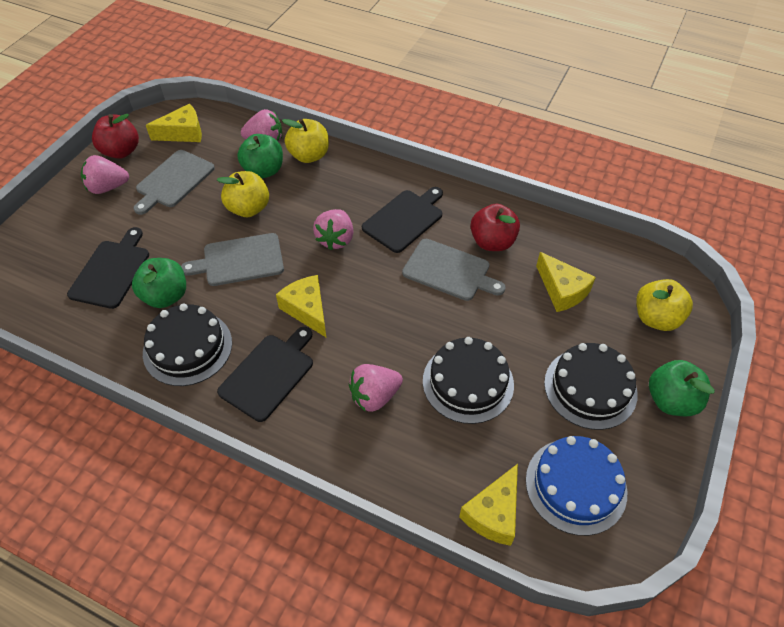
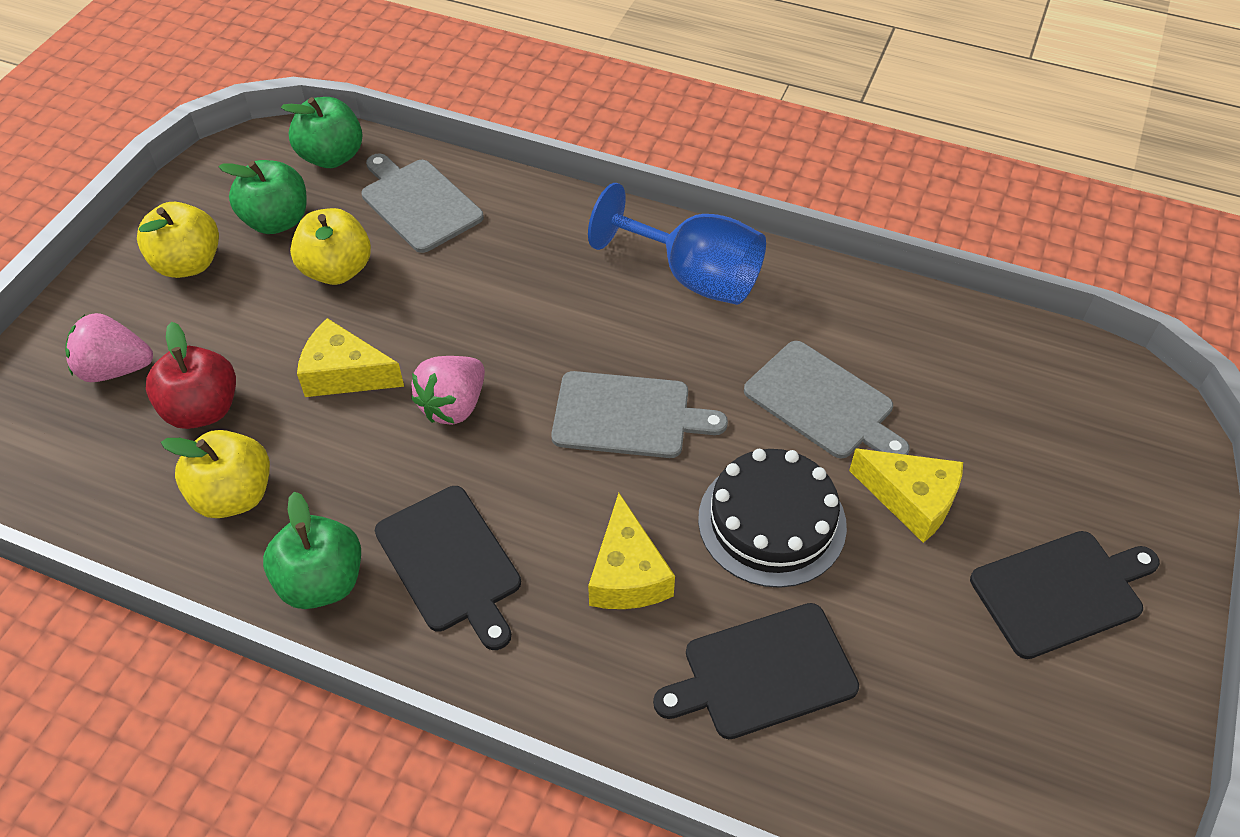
black cake: [143,303,232,386] [423,337,514,424] [544,343,638,430] = 3 -> [698,449,847,588] = 1
blue cake: [526,436,627,536] = 1 -> none = 0
blue goblet: none = 0 -> [588,183,766,305] = 1
pink strawberry: [81,155,129,194] [241,109,282,142] [313,209,353,250] [349,364,403,412] = 4 -> [65,313,153,382] [411,356,485,425] = 2
red apple: [92,114,139,159] [470,204,520,251] = 2 -> [146,322,236,429] = 1
yellow cheese: [146,104,202,142] [276,275,326,337] [459,464,518,546] [536,252,596,312] = 4 -> [297,318,404,397] [588,493,675,609] [849,448,963,543] = 3

